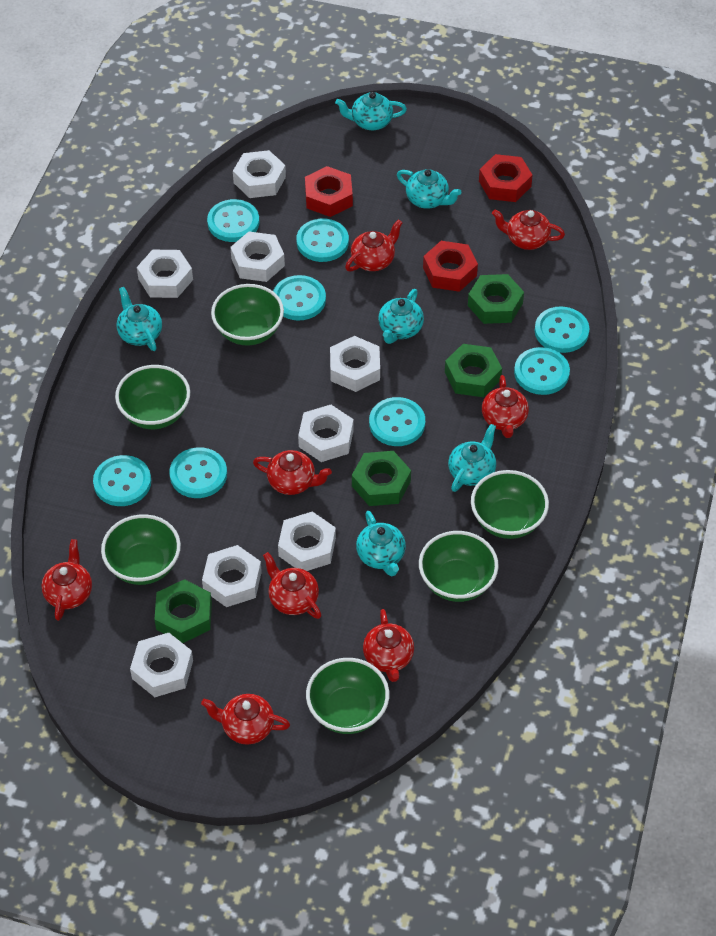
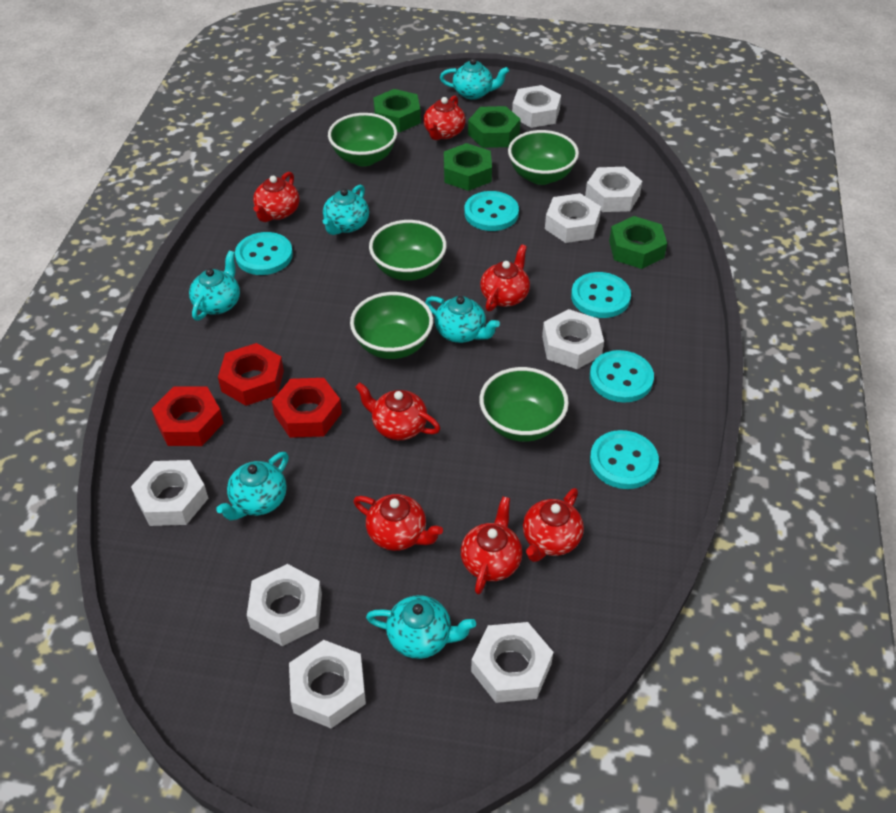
green bowl: [101,514,181,585] [115,365,190,429] [211,284,284,345] [306,658,389,734] [419,531,499,602] [471,470,549,539] = 6 -> [328,113,397,166] [350,292,433,359] [369,220,447,281] [479,367,569,442] [508,130,579,185] = 5
red teapot: [41,539,92,621] [201,694,290,745] [253,450,332,495] [263,552,321,619] [345,219,403,271] [363,609,414,682] [482,375,529,438] [492,210,565,250] = 8 -> [253,172,300,222] [353,494,443,551] [355,382,440,440] [423,95,466,140] [461,496,522,595] [480,244,530,311] [523,488,584,562] = 7
turquoise button: [93,455,151,506] [169,447,227,498] [207,199,259,242] [273,275,326,320] [297,219,349,262] [369,397,425,446] [514,347,570,395] [535,307,589,353] = 8 -> [235,232,293,275] [464,191,519,231] [571,272,631,318] [590,350,654,403] [590,430,659,489] = 5

